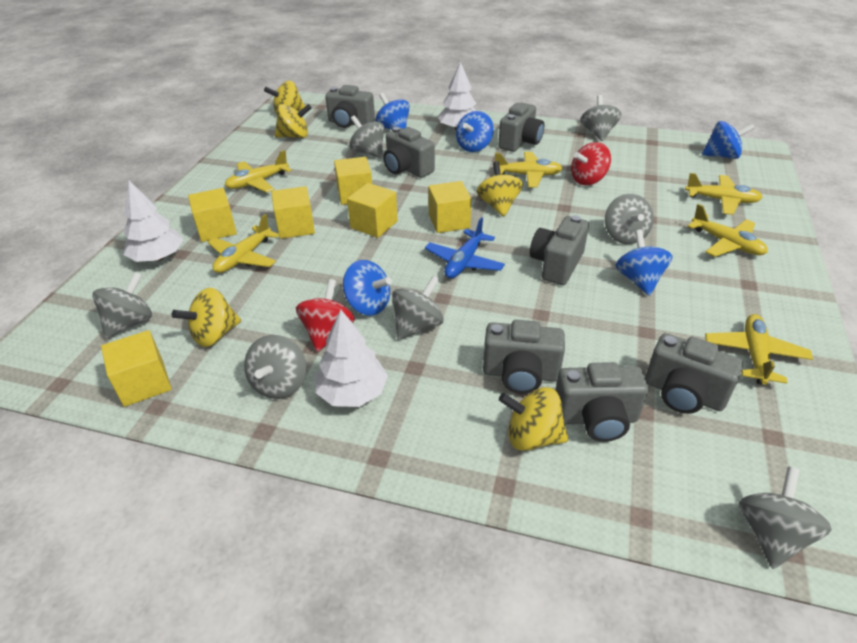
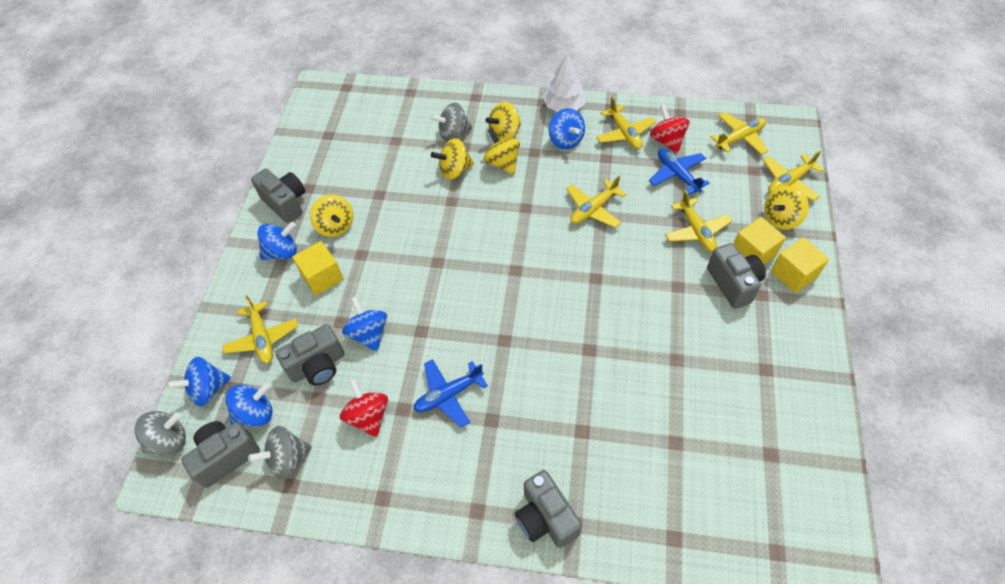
blue plane: [425,217,505,279] = 1 -> [413,359,488,428] [649,148,710,195] = 2
grey camera: [326,85,375,128] [383,127,435,178] [483,320,565,394] [498,103,544,152] [530,215,589,285] [556,362,648,442] [645,333,743,414] = 7 -> [181,421,260,488] [251,168,305,223] [275,324,344,385] [515,470,582,548] [707,243,766,309] = 5
grey spinning top: [92,272,152,339] [244,335,306,399] [349,115,384,158] [392,276,444,340] [581,95,621,141] [605,194,654,244] [739,466,832,569] = 7 -> [134,411,186,456] [248,426,312,479] [430,103,472,142] = 3
white tree: [123,180,183,262] [315,309,388,407] [438,61,476,130] = 3 -> [543,53,586,112] = 1
yellow cube: [101,330,172,407] [188,188,237,242] [272,186,315,239] [334,157,372,205] [347,183,398,238] [428,181,471,233] = 6 -> [292,241,344,296] [734,217,786,265] [771,237,829,293] = 3

